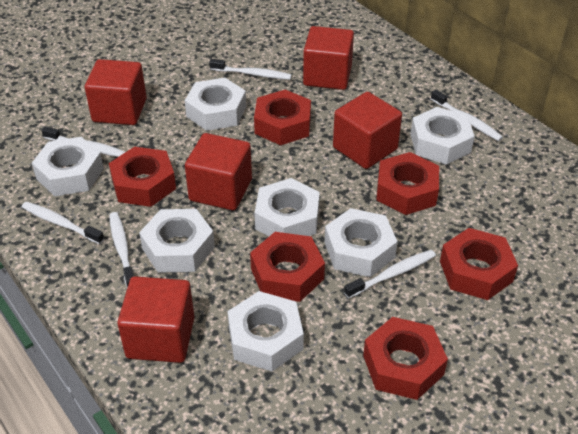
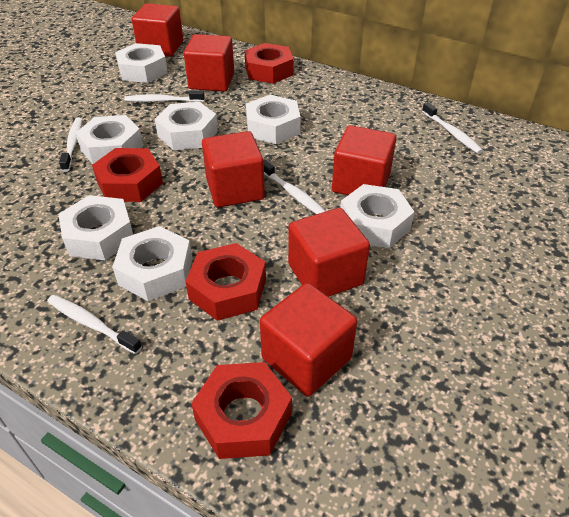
red cube: [85,59,147,125] [117,276,194,363] [185,133,252,210] [303,26,354,90] [333,92,402,169] = 5 -> [132,3,183,57] [184,34,234,92] [202,131,265,207] [260,283,357,397] [288,208,370,297] [332,125,397,195] = 6
red nut: [109,147,176,207] [250,232,325,302] [254,90,311,145] [363,317,448,400] [376,152,439,215] [440,228,518,300] = 6 -> [92,148,163,202] [185,243,266,321] [191,362,292,459] [244,43,294,84] = 4
white toothbrush: [22,202,105,244] [41,126,125,157] [109,212,134,288] [209,59,292,80] [344,250,436,298] [431,90,503,141] = 6 -> [47,295,142,354] [59,118,82,172] [124,91,205,102] [264,159,326,214] [422,102,483,154] = 5

